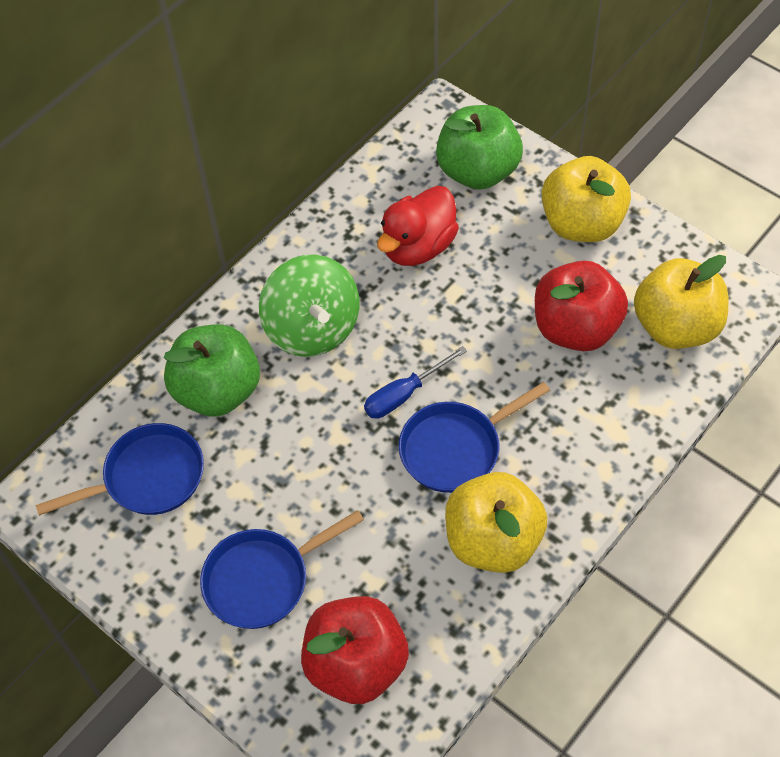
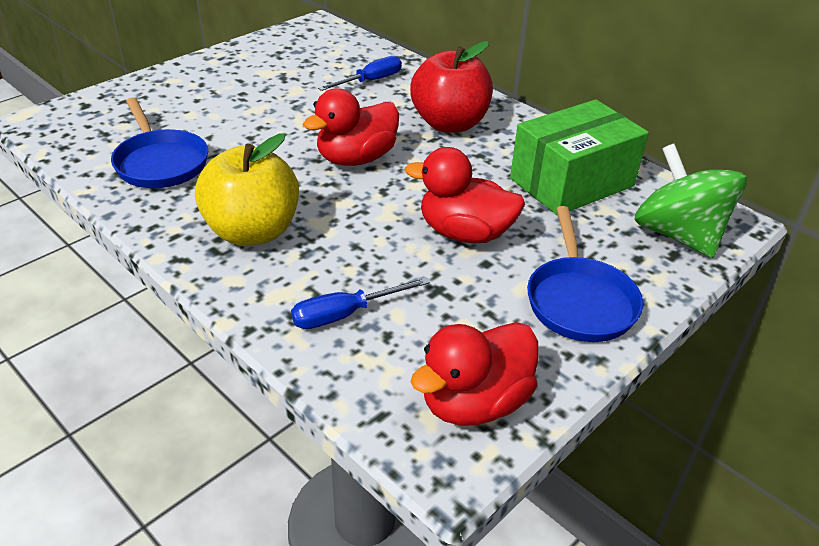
blue pan: [35,423,204,516] [200,510,364,629] [399,382,550,493] = 3 -> [111,97,208,188] [527,206,643,342] = 2
blue screwdriver: [364,346,467,419] = 1 -> [291,277,430,329] [318,56,402,91] = 2
green apple: [164,324,260,417] [436,105,523,190] = 2 -> none = 0
green box: none = 0 -> [510,99,649,216] = 1
red apple: [301,596,409,704] [535,261,628,351] = 2 -> [410,41,493,133] = 1
red duck: [377,186,459,266] = 1 -> [303,88,399,166] [405,147,525,243] [410,322,538,426] = 3
yellow apple: [445,472,547,573] [541,156,631,242] [634,255,728,349] = 3 -> [195,134,299,246] = 1

